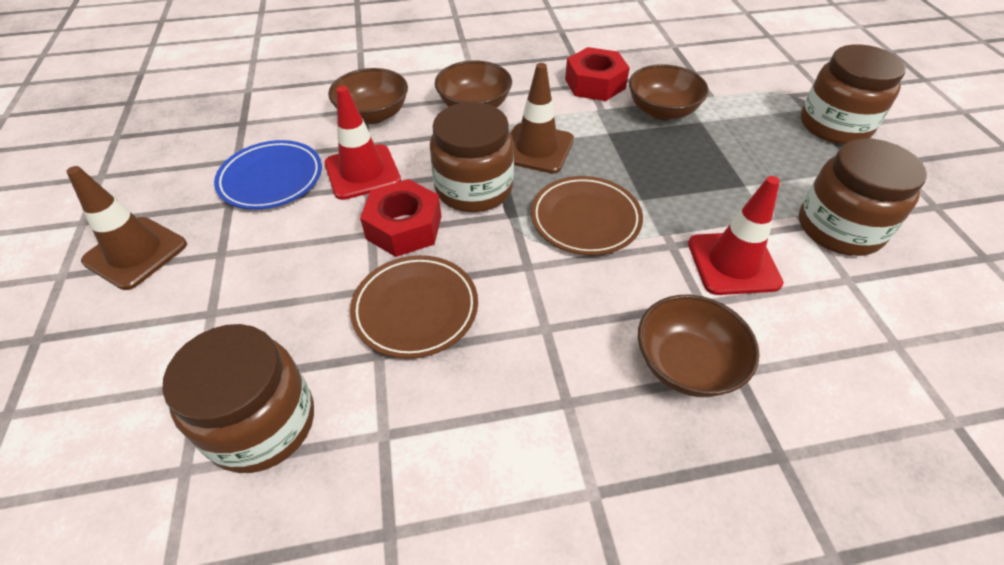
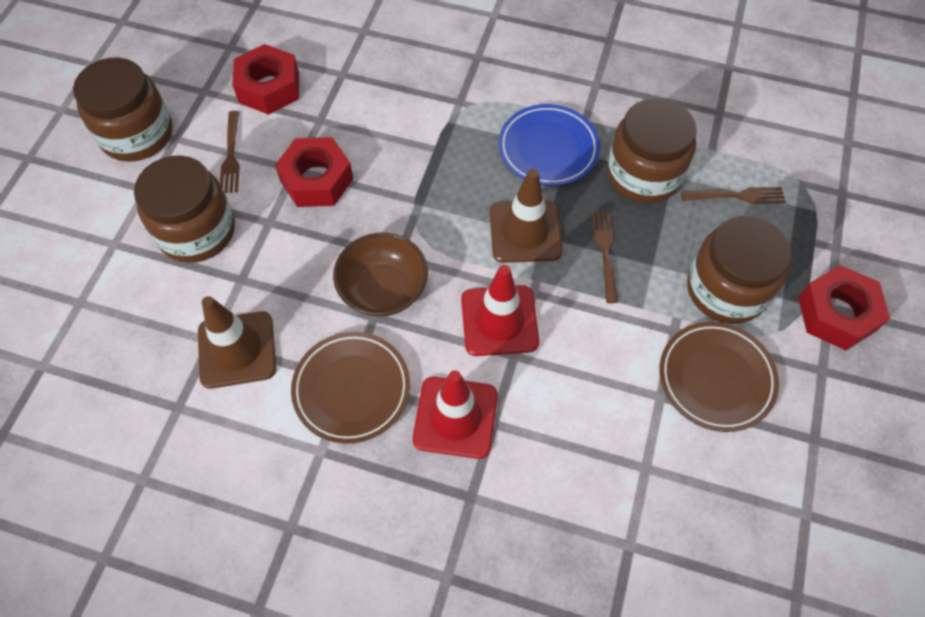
brown bowl: [328,68,408,124] [435,61,512,108] [629,64,709,120] [638,295,760,397] = 4 -> [333,233,428,317] = 1
brown fork: none = 0 -> [220,111,240,193] [591,210,618,303] [681,187,786,204] = 3
red nut: [360,179,441,257] [565,47,630,101] = 2 -> [232,44,299,115] [275,137,353,207] [798,265,890,350] = 3

